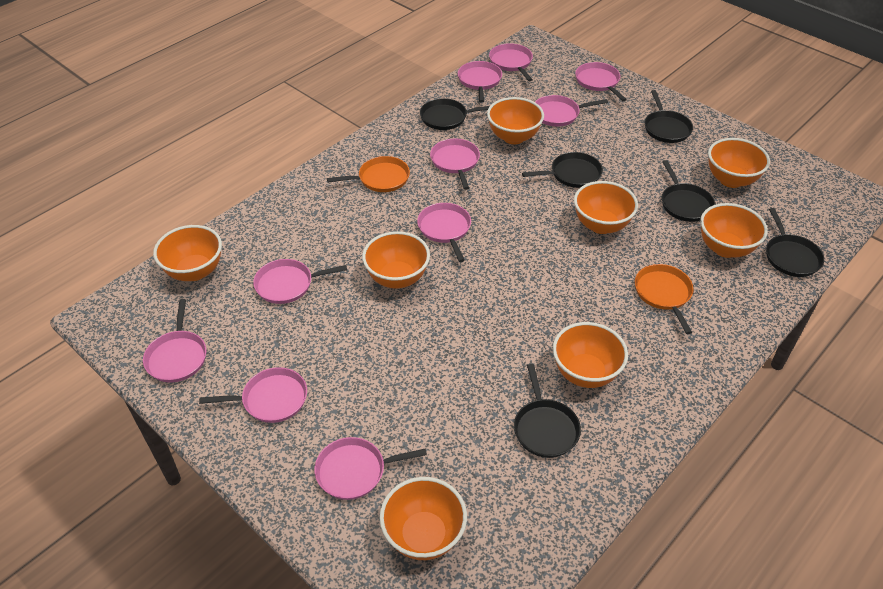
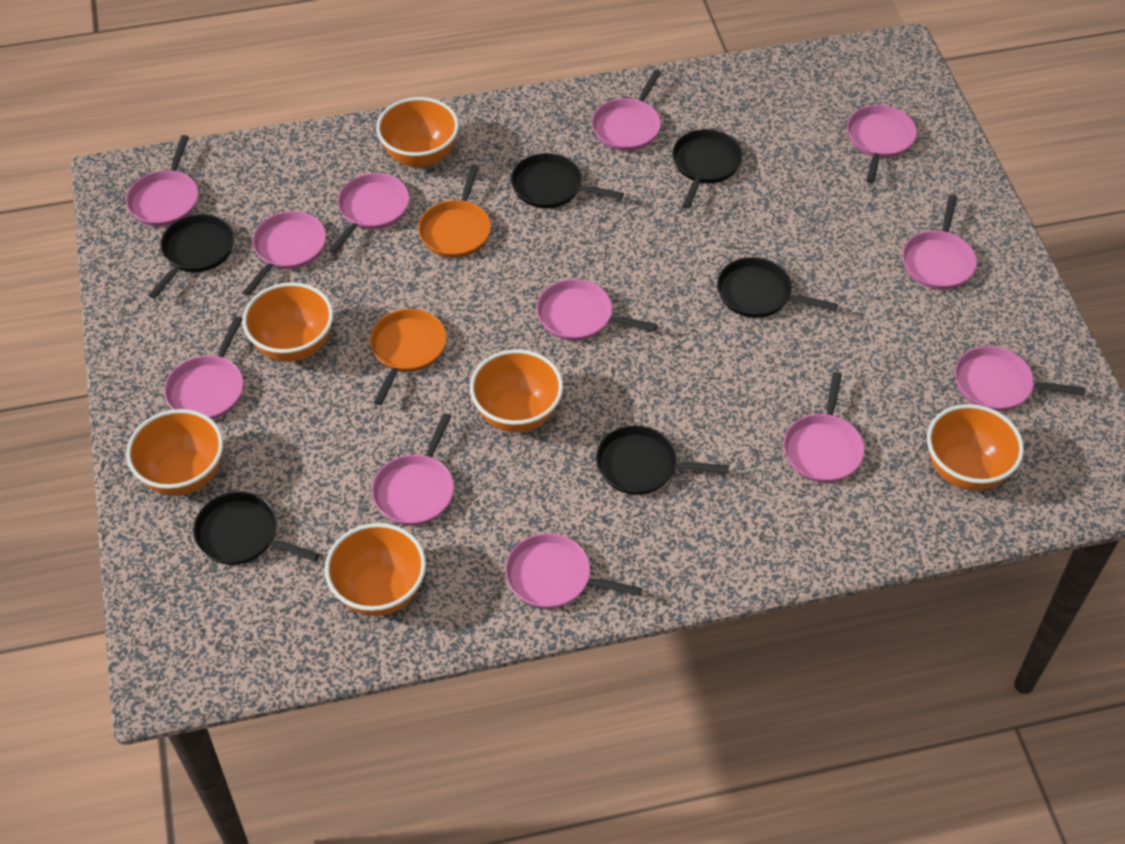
orange bowl: [153,225,222,281] [362,231,430,289] [380,477,467,560] [487,97,544,144] [553,322,628,388] [574,181,638,234] [700,203,768,258] [708,138,770,188] = 8 -> [126,409,223,496] [242,282,333,362] [325,523,426,616] [376,97,459,167] [470,349,563,432] [927,404,1024,490] = 6
pink pan: [143,299,206,382] [199,367,307,423] [253,259,347,304] [314,437,427,500] [417,203,471,262] [430,138,480,190] [458,61,502,102] [489,43,533,81] [535,95,608,127] [575,62,627,101] = 10 -> [126,135,198,226] [164,316,243,420] [243,211,326,296] [328,173,410,254] [372,413,454,526] [505,533,642,609] [536,279,658,341] [592,70,661,151] [783,372,865,483] [847,105,917,183] [902,195,977,290] [955,346,1086,411] = 12

